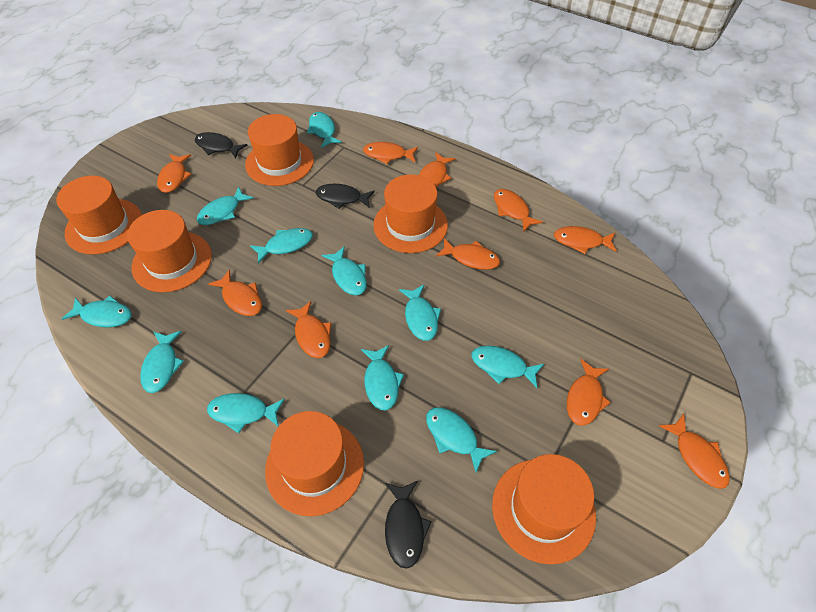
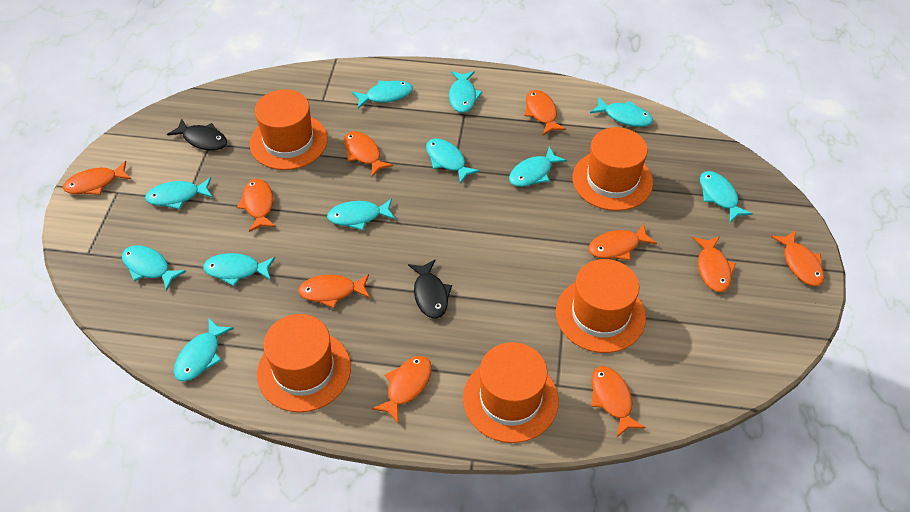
black fish: [195,132,248,158] [316,184,375,209] [385,481,432,569] = 3 -> [167,119,227,151] [408,259,452,318] = 2
orange hat: [57,176,142,255] [127,210,212,292] [245,114,314,186] [265,411,364,516] [373,174,448,253] [492,454,596,564] = 6 -> [250,89,328,170] [257,314,351,412] [463,342,559,443] [556,259,646,353] [572,127,653,211] = 5

